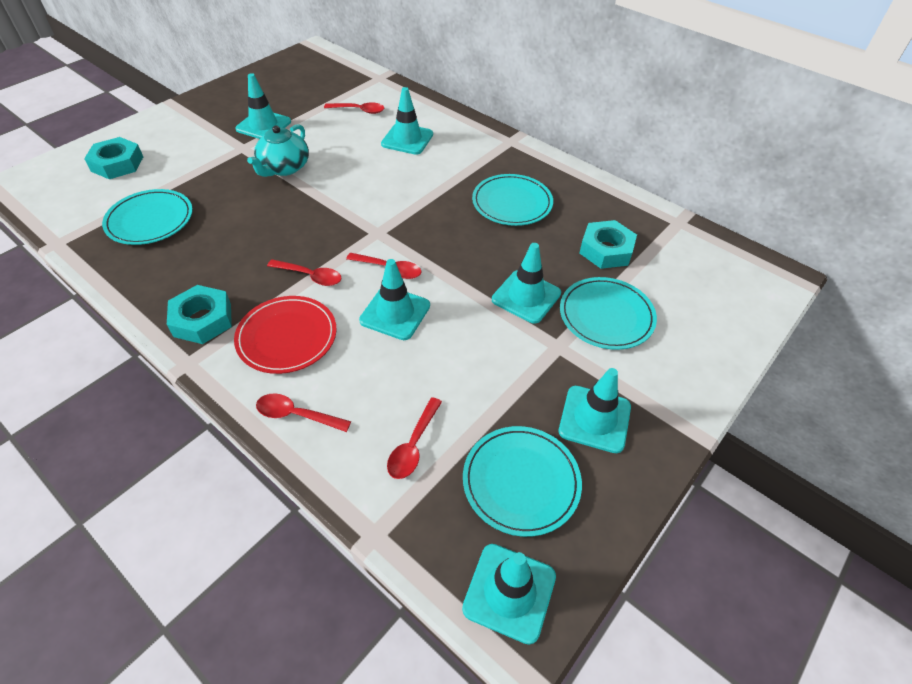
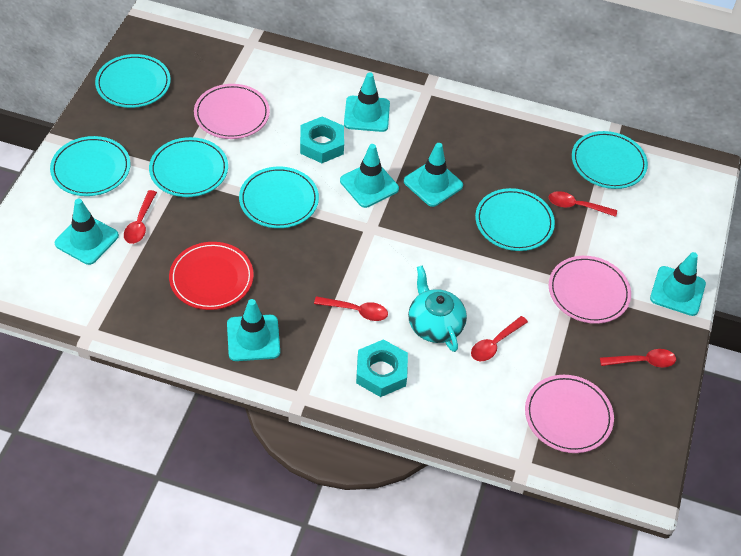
pink plate: none = 0 -> [194,84,270,139] [525,375,614,453] [549,256,631,324] = 3
turquoise nut: [84,137,143,179] [167,285,232,344] [579,220,637,269] = 3 -> [300,116,344,163] [356,339,408,397] = 2
turquoise plate: [102,189,193,245] [463,426,582,537] [472,174,553,226] [560,277,657,350] = 4 -> [50,136,130,196] [95,54,171,108] [149,137,228,197] [239,167,319,228] [475,188,555,251] [572,131,648,189] = 6

